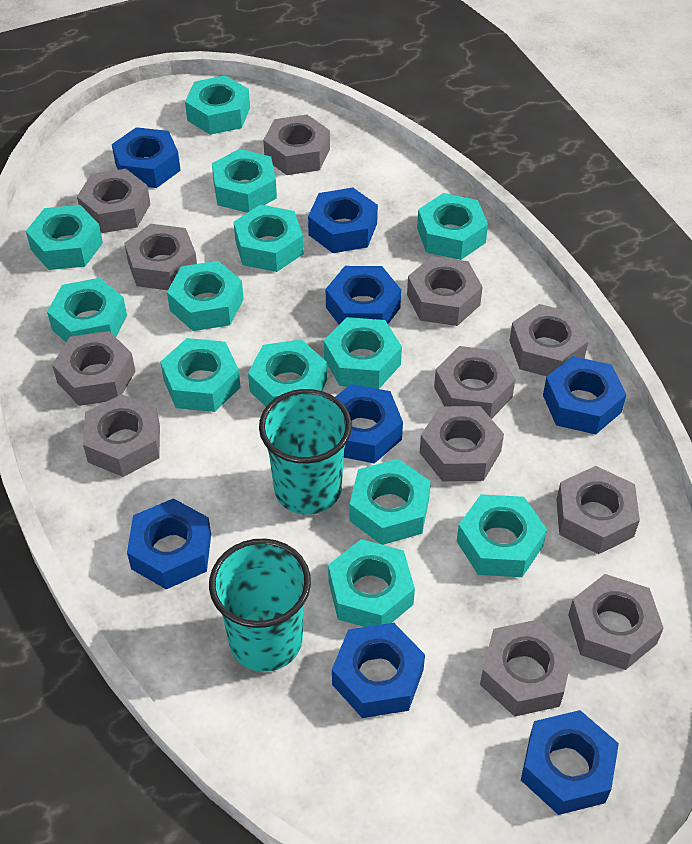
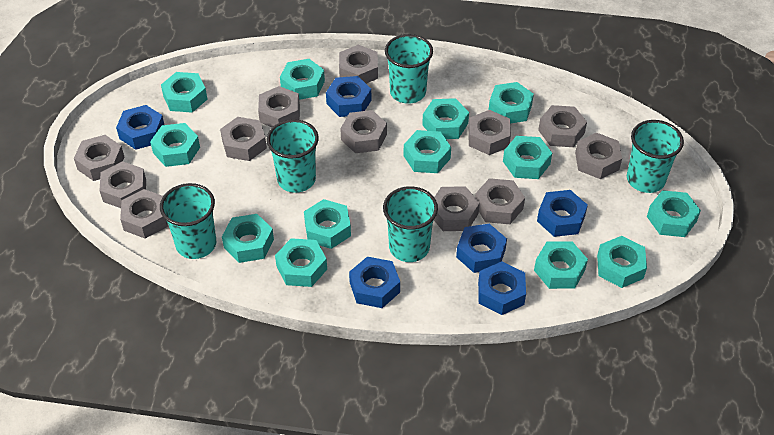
blue nut: [112,127,181,188] [127,498,211,589] [308,188,378,253] [326,266,401,324] [332,623,425,718] [336,384,403,463] [521,710,619,815] [543,356,626,434] = 8 -> [116,105,164,150] [326,76,371,117] [349,257,400,308] [456,224,507,273] [478,262,526,315] [537,190,588,237] = 6
turquoise cup: [209,538,311,672] [259,389,352,515] = 2 -> [160,183,216,259] [266,120,319,193] [383,186,438,262] [385,34,433,104] [627,120,684,193] = 5

